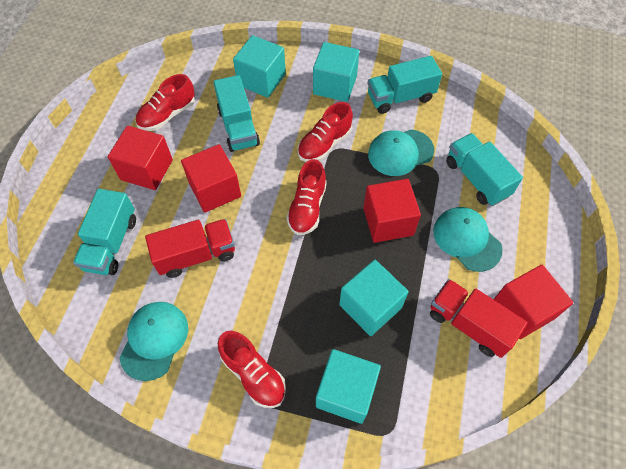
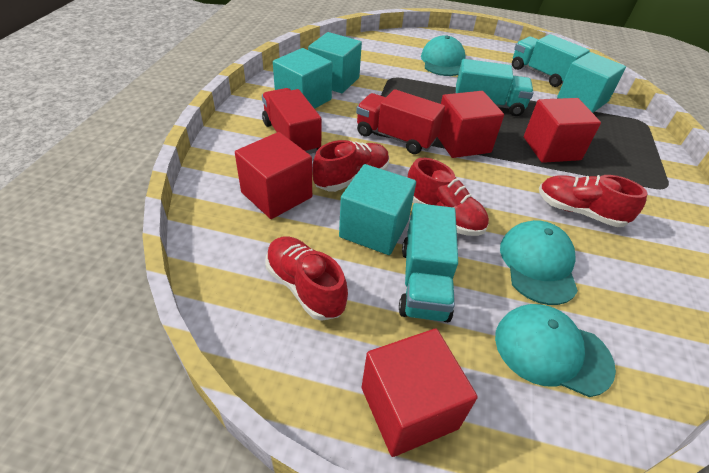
turquoise truck: [73,189,136,275] [213,75,260,152] [368,56,442,114] [446,133,523,206] = 4 -> [399,203,458,322] [456,59,534,116] [512,34,590,87] = 3

